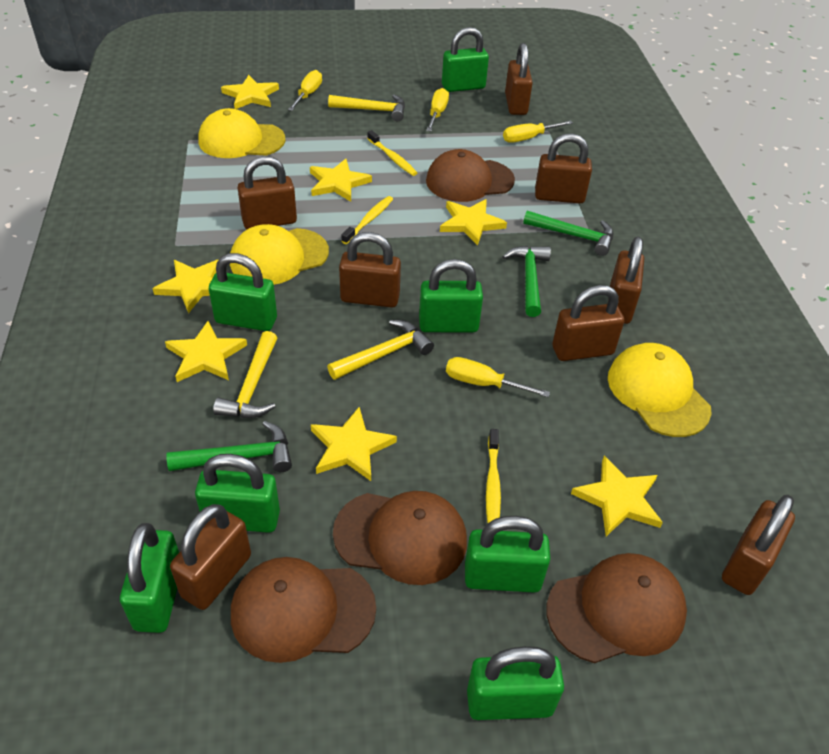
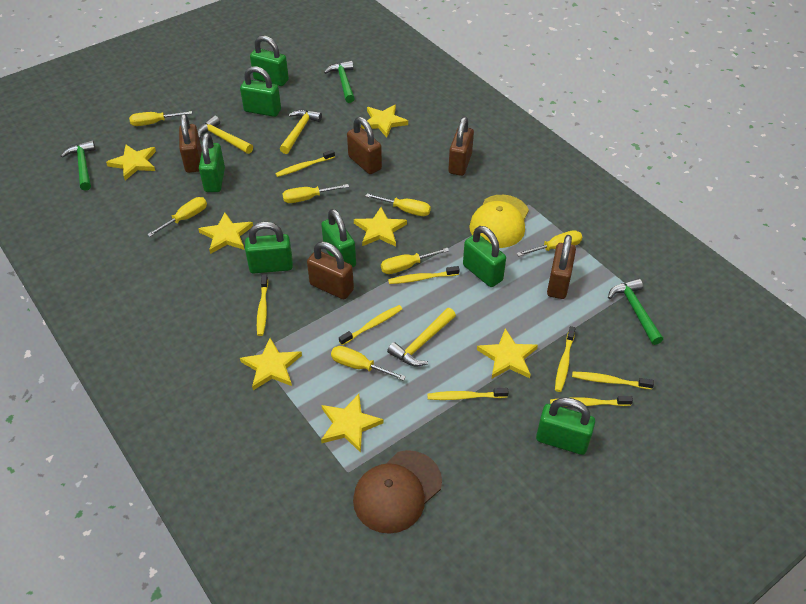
brown cap: [231,557,376,663] [333,491,467,585] [426,149,515,202] [547,553,687,663] = 4 -> [353,450,442,534] = 1
brown padlock: [170,504,251,610] [238,156,297,230] [339,232,401,307] [505,43,533,115] [535,133,592,203] [552,285,624,361] [610,236,644,324] [722,495,795,595] = 8 -> [179,114,202,173] [307,242,354,299] [347,117,382,174] [448,117,474,176] [547,235,576,299] = 5
yellow cap: [198,108,285,158] [230,224,329,285] [608,343,712,437] = 3 -> [469,195,529,248] = 1
yellow screwdriver: [288,70,322,111] [426,88,449,131] [446,357,550,397] [503,120,573,143] = 4 -> [129,111,192,126] [147,197,207,237] [282,184,349,203] [331,346,406,381] [365,194,431,216] [381,248,450,274] [516,230,582,257] = 7
yellow toothbrush: [342,196,393,244] [367,130,417,176] [486,429,501,523] = 3 -> [257,274,268,336] [275,150,335,177] [339,305,402,346] [388,266,460,284] [427,388,509,400] [550,396,633,406] [555,326,576,392] [572,372,654,389] = 8

